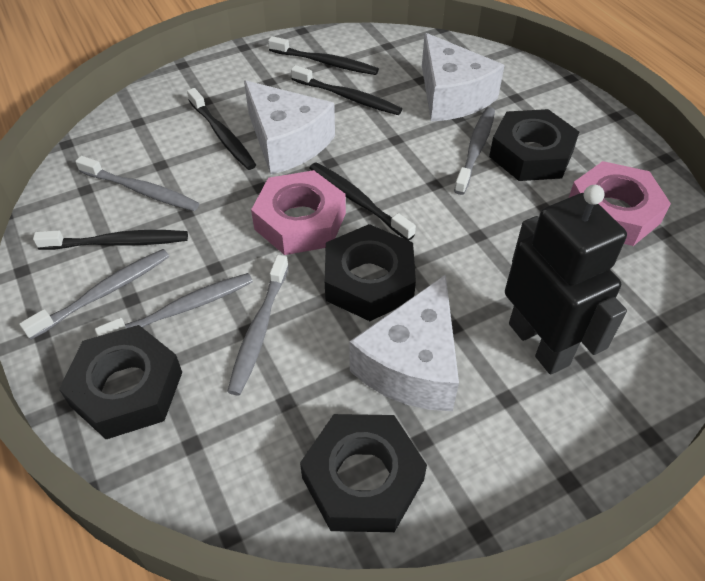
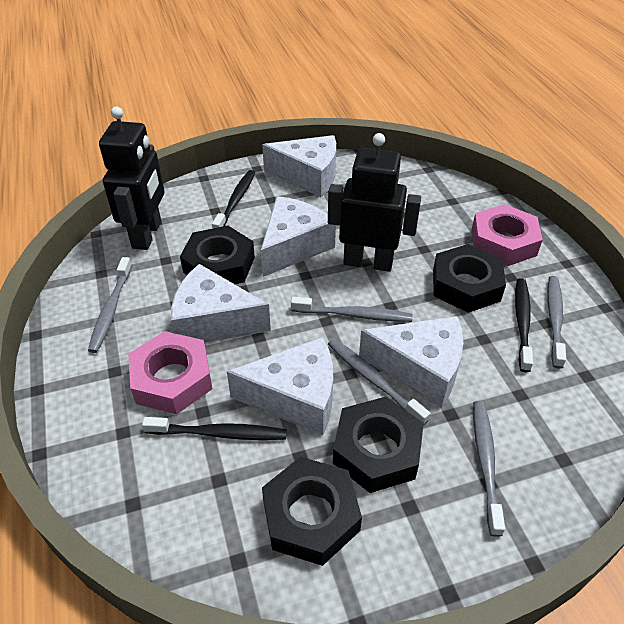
black robot: [505,185,627,374] = 1 -> [99,107,164,250] [328,133,421,272] = 2
black toothbrush: [33,230,188,250] [187,88,256,170] [268,36,379,75] [291,65,402,115] [309,162,416,241] = 5 -> [142,417,287,440] [212,170,255,229] [515,278,533,372] = 3
white cheese: [244,80,335,175] [349,275,459,411] [422,33,504,121] = 3 -> [171,264,271,342] [227,337,333,435] [261,196,336,277] [262,135,336,197] [359,316,463,408] = 5

